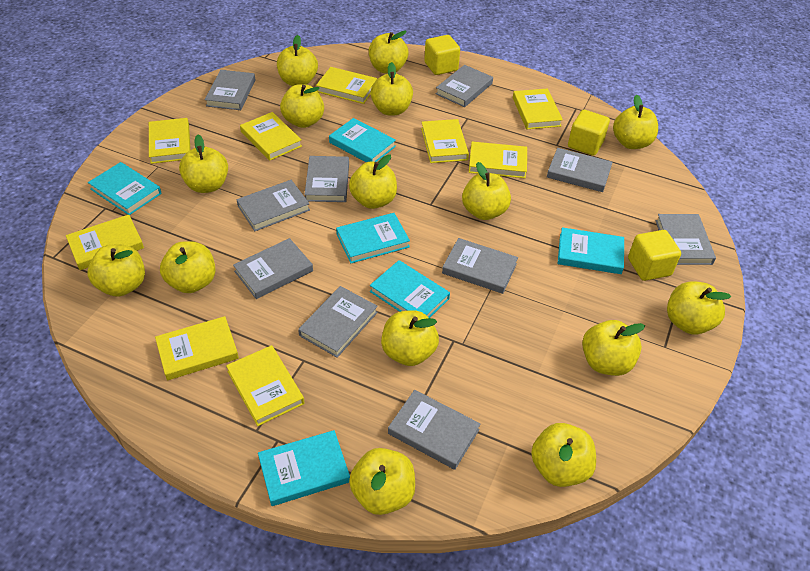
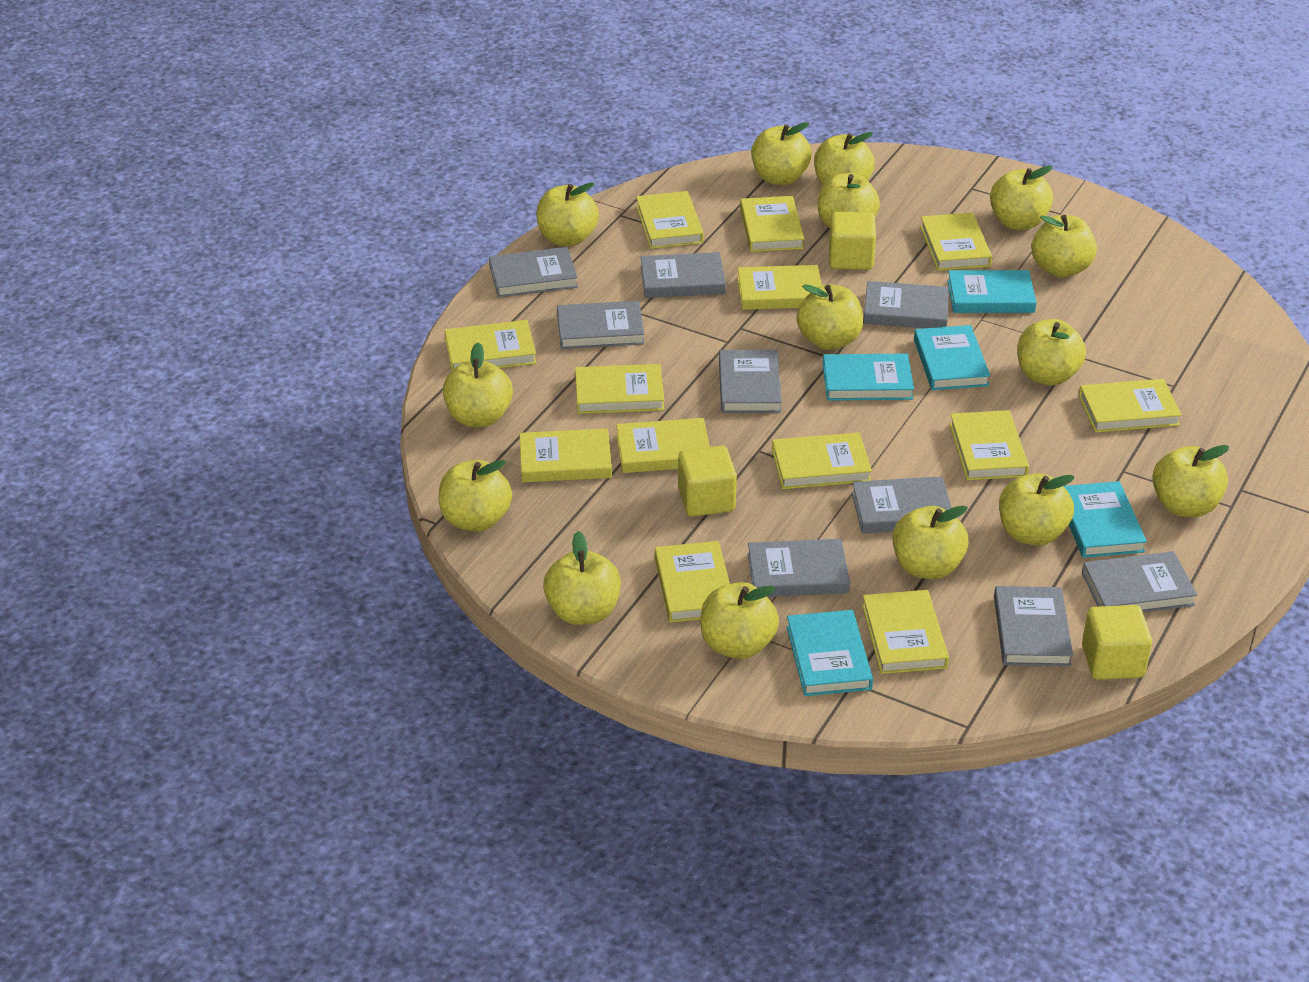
grey book: [205,70,255,110] [233,238,313,299] [236,180,310,231] [298,286,378,358] [304,156,349,202] [388,390,480,470] [436,65,493,107] [442,238,518,294] [547,148,613,192] [656,214,716,265] = 10 -> [489,247,578,298] [557,301,644,349] [641,252,726,298] [719,350,782,413] [748,539,850,597] [852,476,952,533] [863,281,949,328] [994,586,1073,666] [1082,551,1197,612] = 9
turquoise book: [88,162,162,215] [258,430,350,506] [329,118,396,162] [336,213,410,263] [370,260,450,318] [558,227,624,274] = 6 -> [787,610,873,696] [823,354,914,401] [914,325,990,390] [947,270,1037,313] [1063,481,1147,558] = 5
yellow book: [66,215,144,270] [149,118,190,164] [155,316,239,380] [226,345,305,426] [240,112,302,161] [316,67,377,104] [421,119,469,163] [469,142,527,178] [513,89,563,129] = 9 -> [445,320,536,370] [519,428,612,482] [575,364,664,414] [616,418,710,473] [636,191,704,249] [655,541,730,623] [737,265,822,310] [740,196,804,252] [772,432,872,489] [862,590,949,674] [920,213,992,271] [949,410,1029,480] [1079,379,1182,433] = 13

